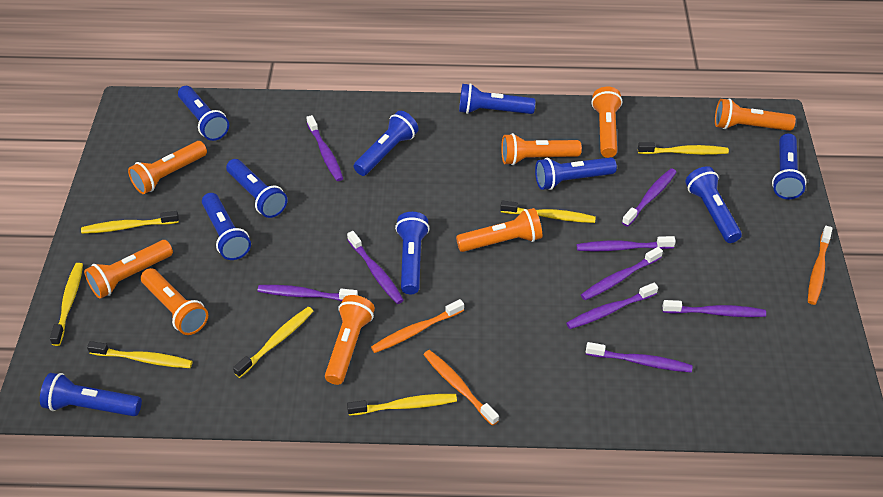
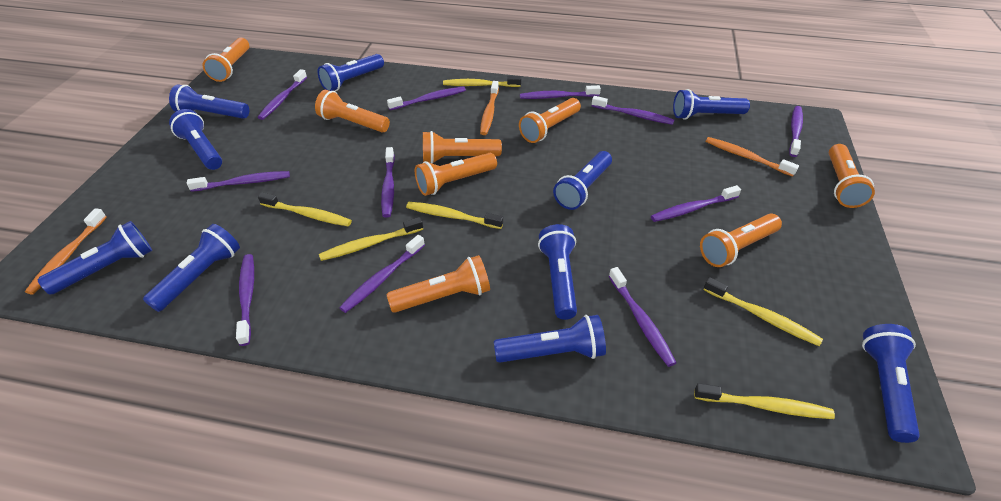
purple toothbrush: [257,285,358,301] [306,115,343,181] [347,231,404,304] [566,283,658,329] [577,236,676,251] [581,247,663,300] [586,342,693,373] [622,168,677,227] [663,300,766,317] = 9 -> [187,171,290,192] [236,254,254,346] [258,69,307,120] [339,235,425,313] [381,147,395,218] [387,86,466,110] [520,85,601,99] [592,96,674,125] [609,267,676,367] [651,185,741,222] [789,106,803,157] = 11
yellow toothbrush: [50,263,83,346] [81,211,179,234] [87,341,193,368] [233,307,314,378] [347,394,457,416] [500,201,596,223] [638,142,729,155] = 7 -> [258,192,352,226] [319,217,423,261] [406,202,503,229] [443,76,521,87] [694,383,835,419] [703,277,823,346] = 6

